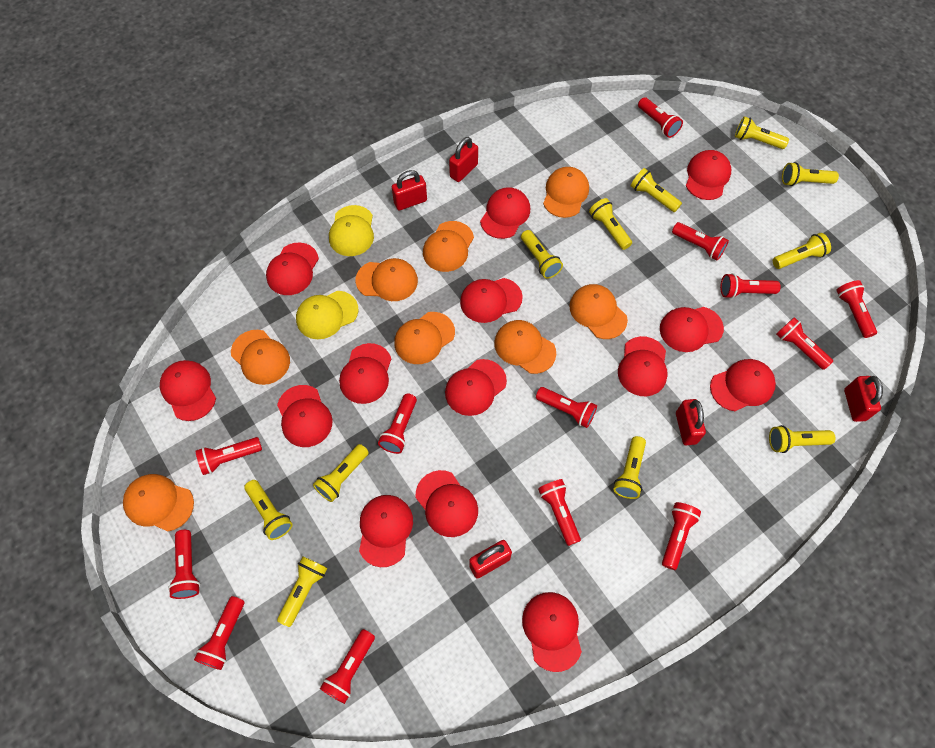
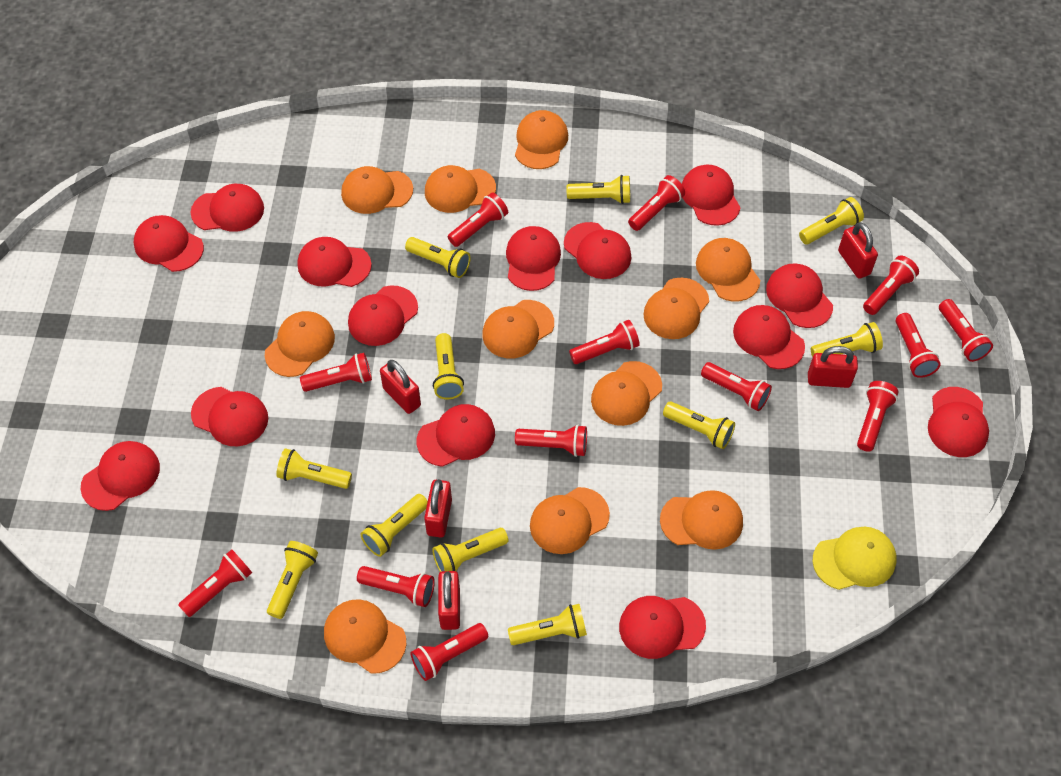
orange cap: [123,474,194,531] [231,330,290,385] [356,258,418,301] [394,312,455,364] [423,221,474,272] [494,320,556,374] [543,167,589,218] [569,284,628,339] = 8 -> [265,311,335,377] [324,599,407,674] [341,166,413,214] [425,165,496,213] [482,300,554,358] [515,110,568,169] [530,487,610,554] [591,361,662,426] [643,278,709,339] [660,490,743,550] [696,238,760,302] = 11
yellow cap: [296,291,358,339] [329,205,374,256] = 2 -> [812,527,896,590] = 1

